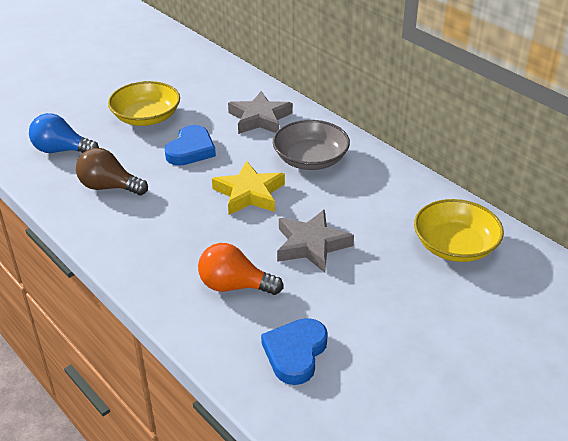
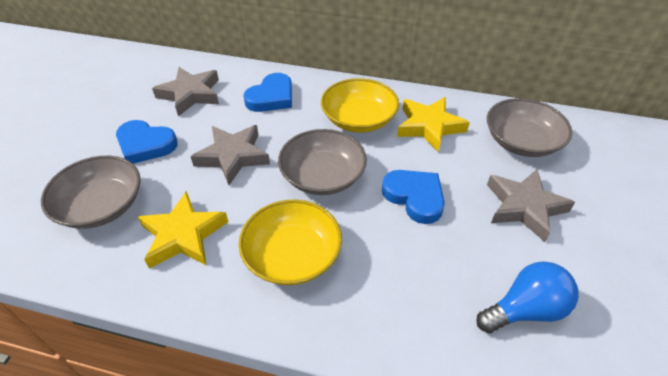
blue heart: [164,125,216,166] [261,318,328,385] = 2 -> [116,120,178,164] [243,73,292,112] [382,170,445,224] = 3
brown light bulb: [76,148,148,195] = 1 -> none = 0
grey bowl: [273,120,350,170] = 1 -> [41,156,141,229] [278,129,367,195] [487,98,572,157] = 3
grey star: [228,91,293,134] [277,210,354,272] = 2 -> [152,67,219,116] [190,125,270,185] [487,169,575,242] = 3
orange light bulb: [198,243,283,295] = 1 -> none = 0
yellow star: [212,161,285,215] = 1 -> [138,191,228,269] [397,97,470,152] = 2

